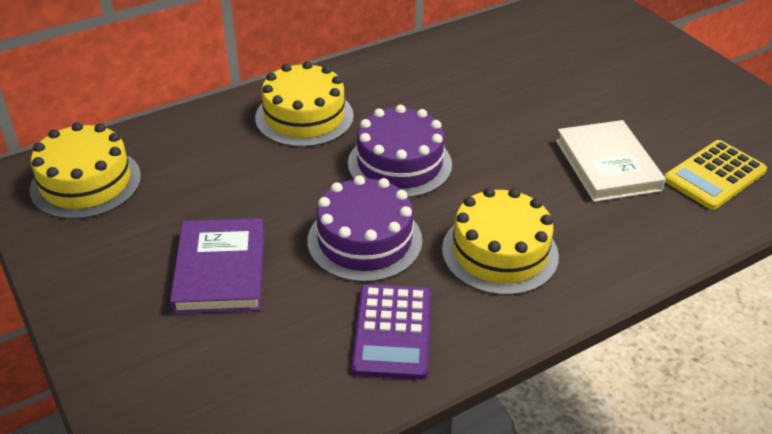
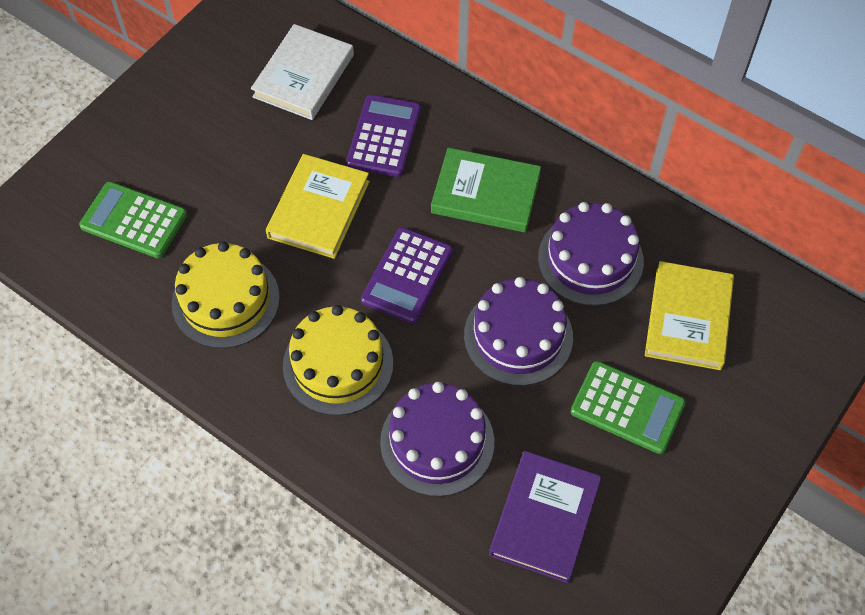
green book: none = 0 -> [431,148,541,232] = 1
green calculator: none = 0 -> [79,181,187,258] [571,361,686,454] = 2
purple cake: [307,175,422,282] [348,105,452,198] = 2 -> [380,382,494,497] [464,277,573,386] [538,202,644,306] = 3
purple calculator: [352,284,431,379] = 1 -> [346,95,421,177] [361,227,453,324] = 2
yellow book: none = 0 -> [266,154,370,259] [645,261,734,370] = 2
yellow cake: [29,122,141,219] [255,61,354,147] [442,187,559,295] = 3 -> [172,241,280,349] [283,305,393,416] = 2
yellow calculator: [664,140,767,210] = 1 -> none = 0

